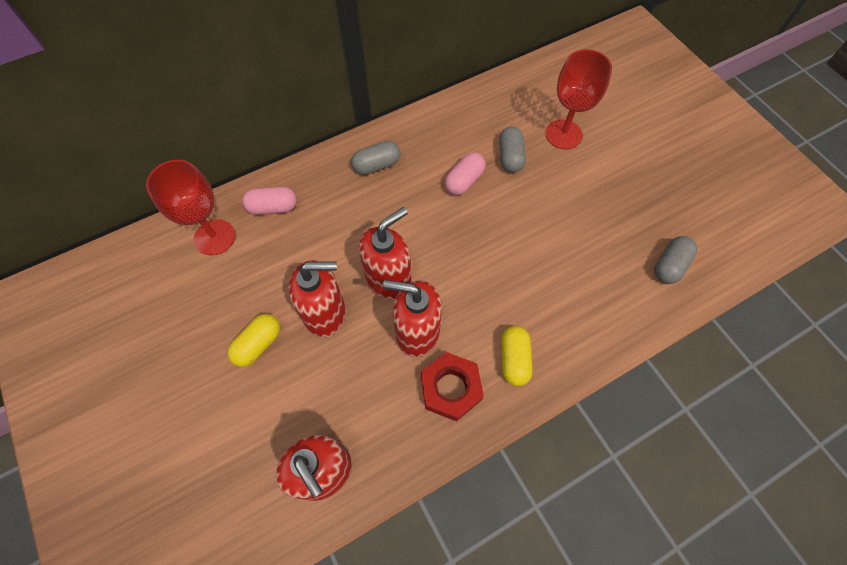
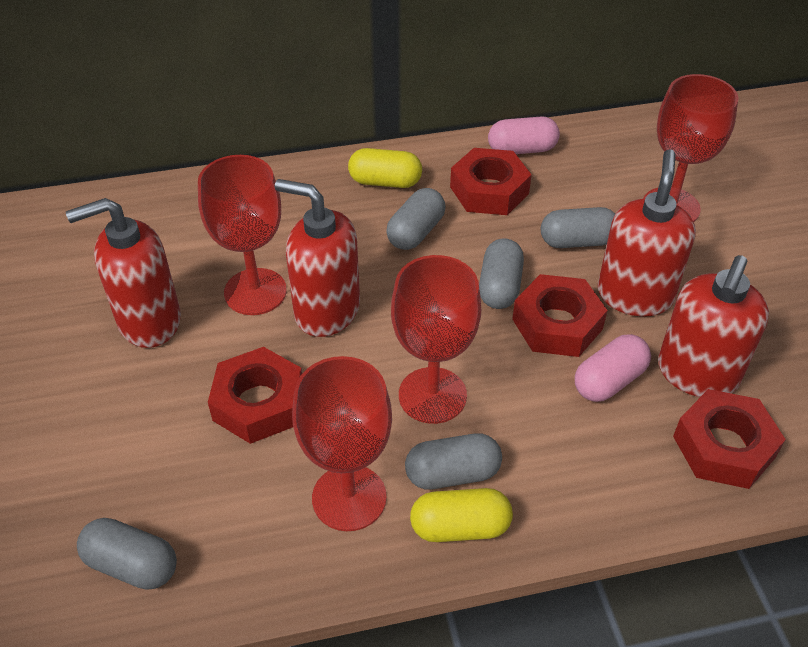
grey capsule: [351,141,400,175] [499,127,526,173] [655,236,697,284] = 3 -> [77,518,177,589] [386,188,445,250] [405,433,502,489] [479,239,524,309] [541,207,615,248] = 5
red goblet: [146,160,235,256] [545,49,612,149] = 2 -> [198,155,287,315] [292,356,392,531] [391,255,481,424] [643,74,739,222] = 4
red nut: [421,352,484,422] = 1 -> [208,347,302,444] [450,148,532,215] [512,274,608,357] [673,389,786,489] = 4

